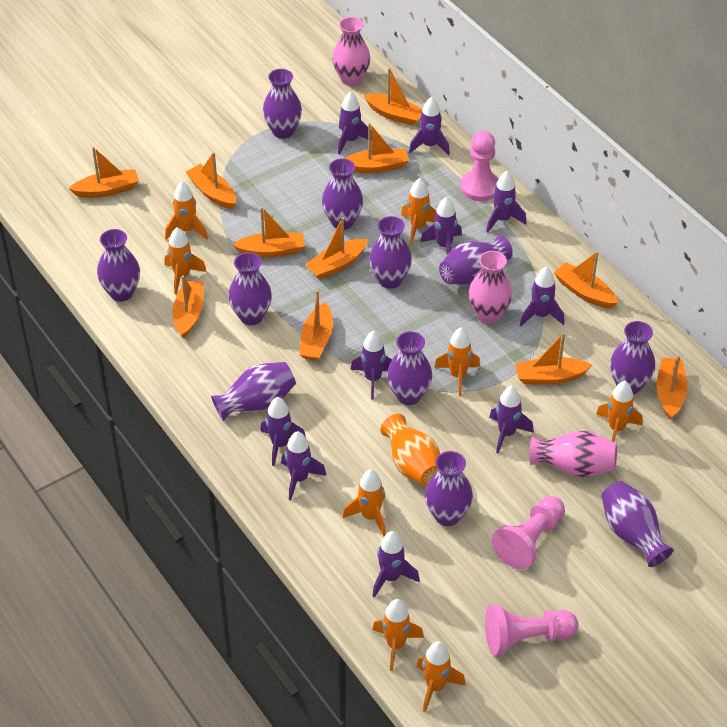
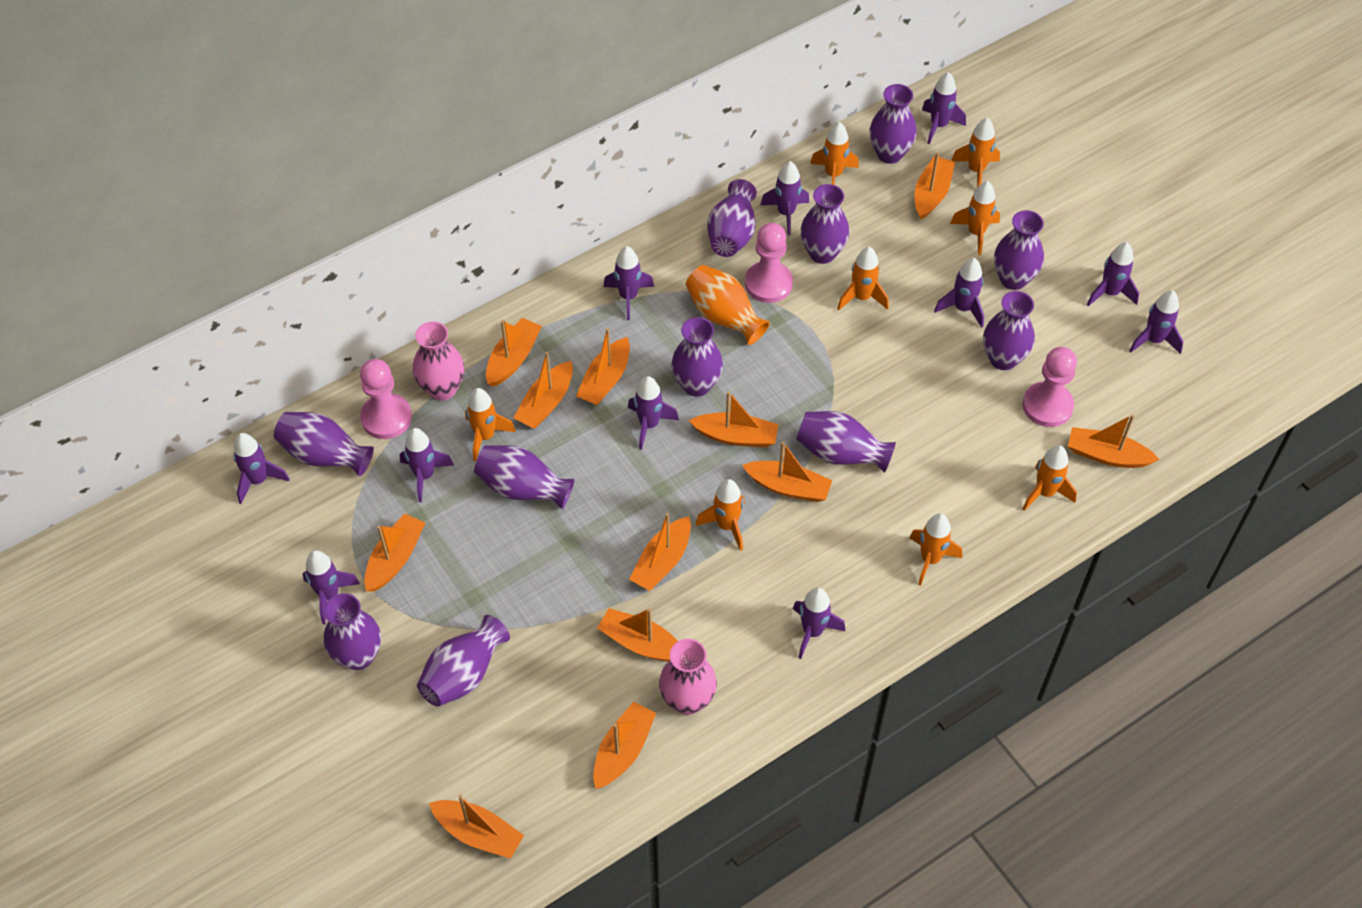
orange boat: [68,147,139,198] [172,275,203,339] [186,152,236,209] [232,207,305,257] [299,290,333,361] [305,217,368,279] [344,123,409,173] [363,68,422,126] [515,332,592,384] [554,252,618,309] [656,356,687,420] = 11 -> [364,513,425,592] [429,794,524,859] [486,318,542,387] [514,352,573,429] [576,328,630,405] [593,702,656,789] [597,608,678,662] [629,513,691,591] [689,391,779,447] [742,442,832,502] [915,152,955,220] [1068,414,1160,468] = 12
pink vase: [332,17,370,86] [469,251,512,323] [530,431,617,477] = 3 -> [413,321,464,401] [659,639,717,715] = 2
purple rocket: [260,397,306,466] [281,431,327,500] [338,92,372,155] [350,331,392,399] [372,531,420,598] [409,97,450,155] [420,197,462,255] [486,171,527,233] [489,386,534,454] [520,267,565,326] = 10 -> [233,433,290,504] [303,550,360,624] [400,428,454,502] [603,246,654,320] [628,376,679,450] [761,161,809,235] [793,587,845,659] [922,72,966,144] [934,258,984,328] [1087,242,1139,306] [1129,290,1184,354] = 11

